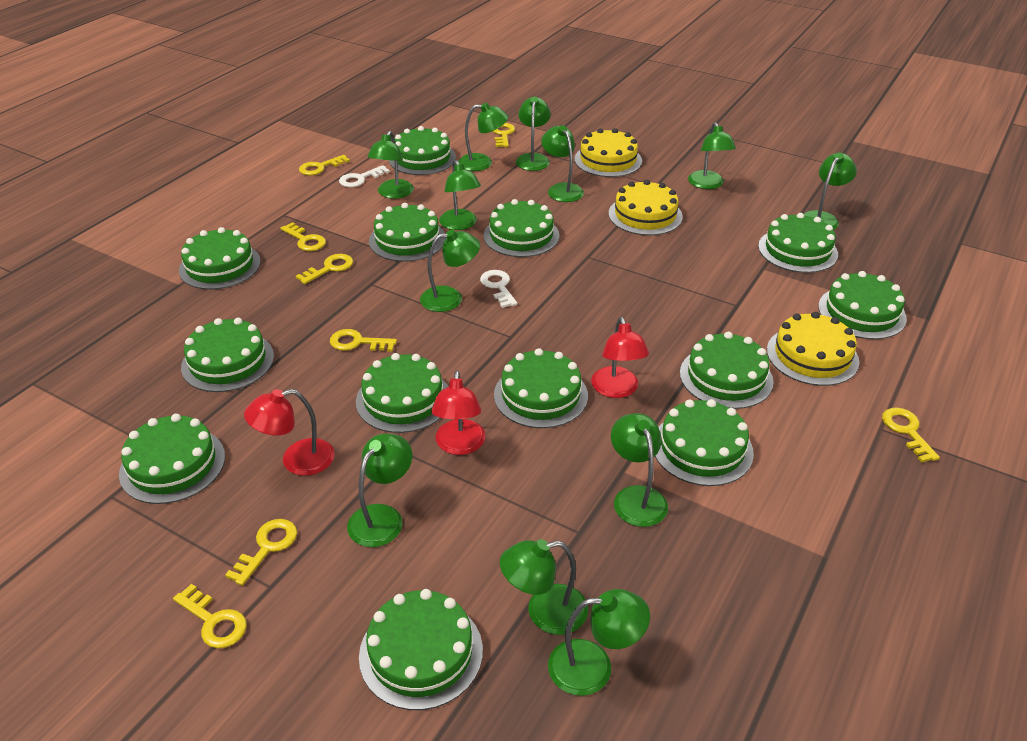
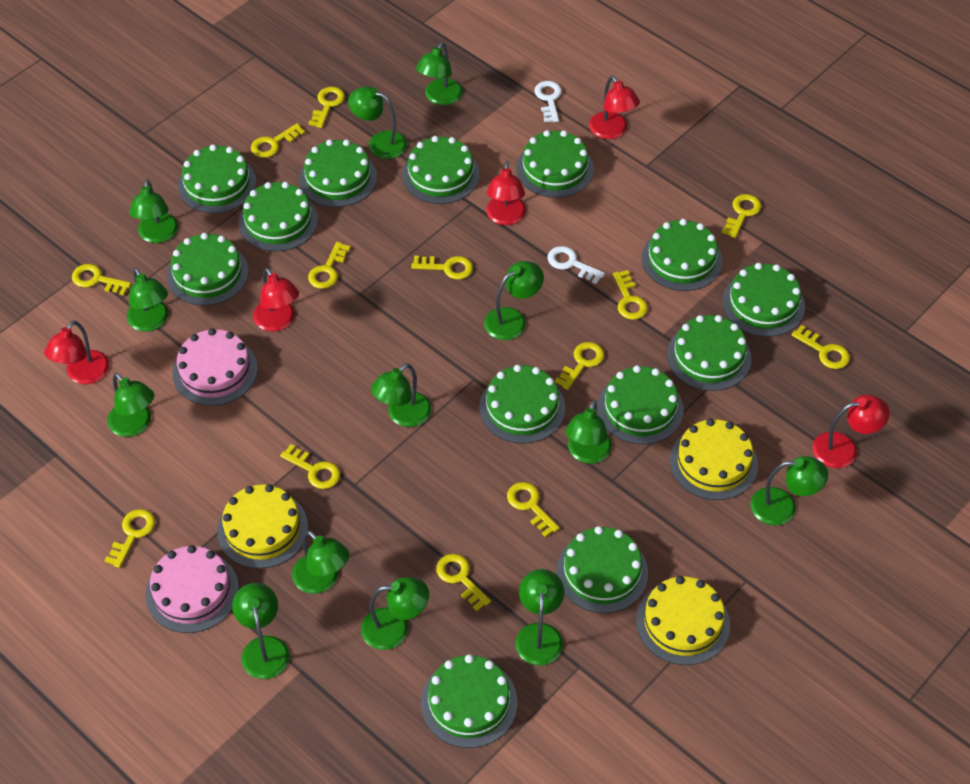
green lamp: [347,434,412,547] [367,131,414,199] [420,229,480,312] [439,160,481,230] [458,103,508,171] [500,539,588,635] [516,97,551,171] [541,125,584,202] [548,589,650,696] [611,413,668,527] [688,122,736,189] [804,153,857,230] = 12 -> [107,373,155,437] [127,268,169,332] [130,179,178,243] [232,583,290,679] [292,531,349,594] [348,86,407,159] [361,577,429,650] [371,363,432,427] [416,42,463,105] [484,261,544,340] [515,569,565,666] [565,400,612,464] [750,456,828,526] = 13
pink cake: none = 0 -> [145,545,239,633] [172,328,258,406] = 2
red lamp: [244,389,335,476] [431,370,486,455] [591,317,649,398] = 3 -> [45,320,110,384] [253,268,299,332] [486,161,526,225] [589,76,640,139] [813,394,890,468] = 5
yellow key: [173,584,247,648] [225,519,297,586] [280,222,326,251] [296,254,353,284] [299,155,350,175] [330,329,397,352] [493,123,515,147] [882,408,940,462] = 8 -> [72,264,131,295] [104,509,155,568] [251,123,305,158] [280,444,340,489] [308,87,345,128] [308,242,351,289] [411,256,473,280] [436,554,491,611] [507,482,559,537] [555,342,605,390] [613,270,648,320] [722,194,761,238] [792,325,850,369] = 13

